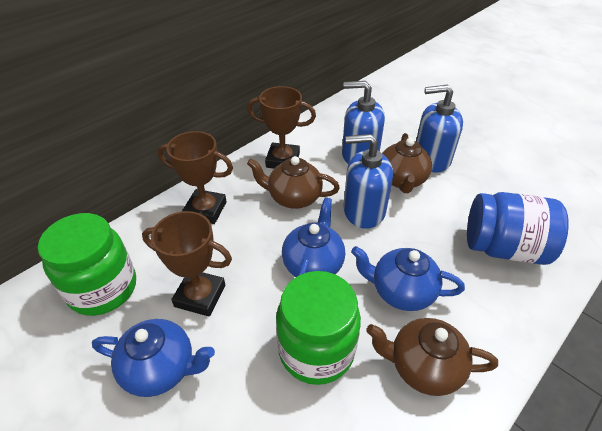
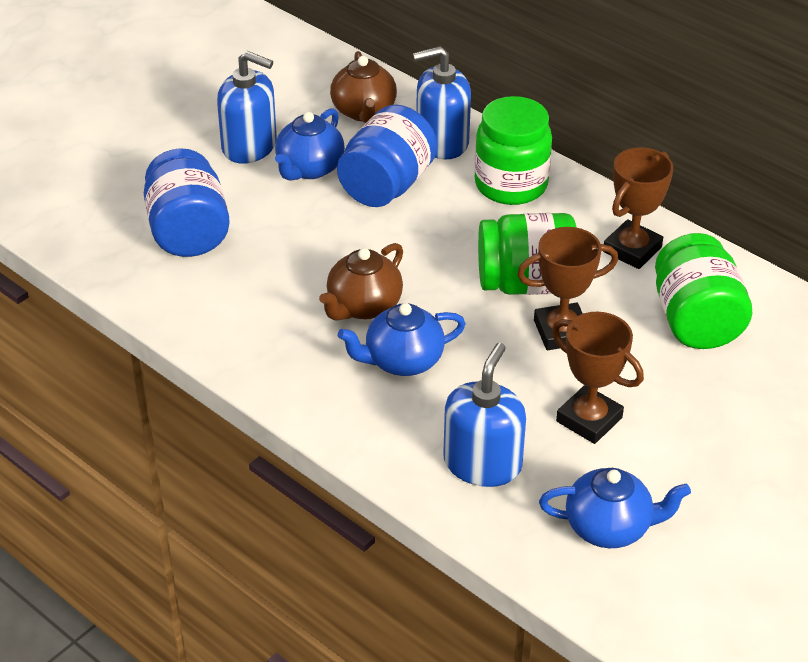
blue jar: [467,192,569,265] = 1 -> [144,148,230,257] [337,105,437,207] = 2
brown teapot: [247,156,340,209] [366,318,498,396] [382,133,432,193] = 3 -> [319,243,403,321] [330,51,397,123] = 2
green jar: [38,213,136,316] [276,271,361,385] = 2 -> [474,96,552,205] [478,213,577,295] [655,233,752,349] = 3

